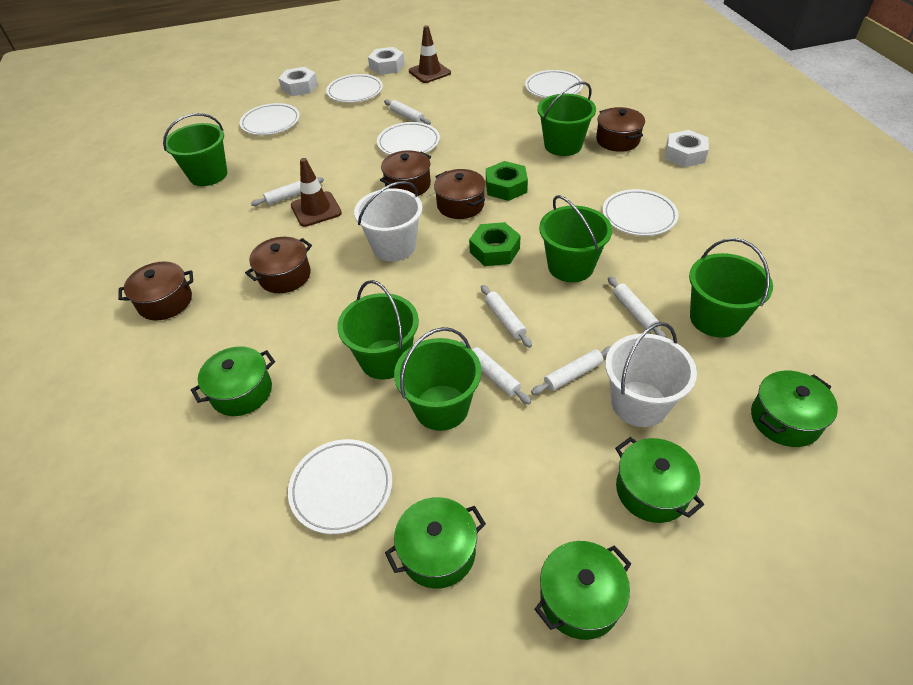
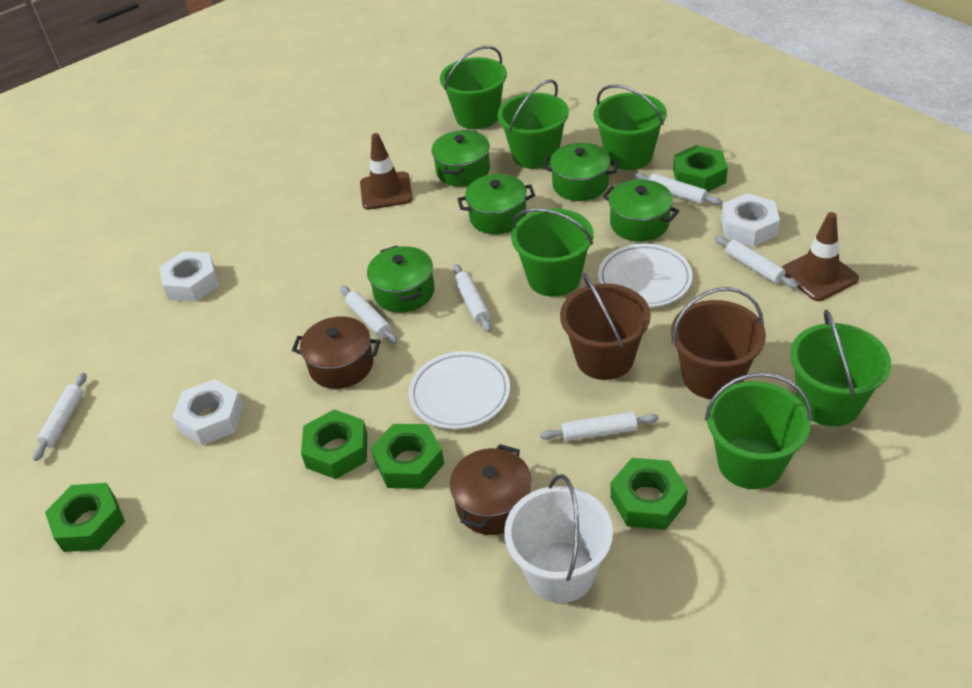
brown bucket: none = 0 -> [560,273,651,380] [671,287,766,399] = 2
brown pot: [118,261,193,321] [245,237,312,293] [380,150,431,196] [434,169,486,219] [596,107,645,152] = 5 -> [292,316,380,389] [450,444,532,535] = 2
green nut: [469,222,521,266] [486,161,528,201] = 2 -> [45,483,125,552] [301,409,367,479] [371,424,444,489] [610,458,688,530] [673,145,728,192] = 5
white bucket: [354,181,423,261] [605,322,697,427] = 2 -> [504,474,613,603] = 1
white plate: [240,103,300,135] [288,439,392,534] [326,74,383,103] [377,122,440,155] [525,70,583,98] [603,189,678,236] = 6 -> [409,351,510,429] [598,244,693,307] = 2

